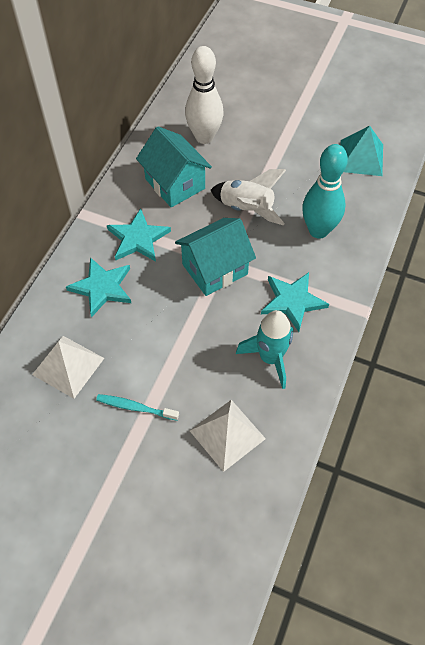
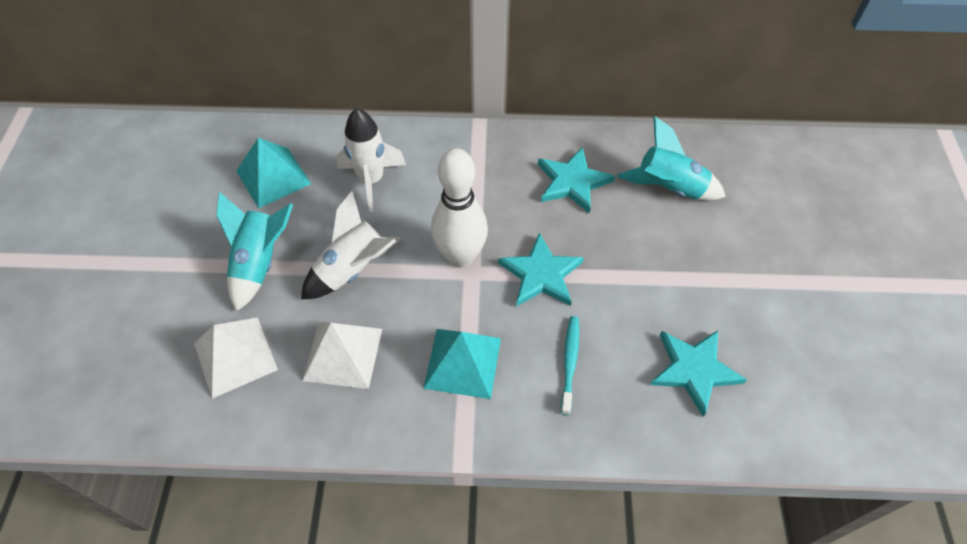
turquoise bowling pin: [302,144,348,239] = 1 -> none = 0
turquoise house: [136,126,212,207] [175,218,256,296] = 2 -> none = 0
turquoise pyramid: [340,126,383,176] = 1 -> [236,138,311,209] [423,329,501,399] = 2
turquoise rocket: [236,310,293,389] = 1 -> [216,191,293,311] [617,116,726,200] = 2
white rocket: [211,169,286,225] = 1 -> [301,191,401,299] [336,108,406,212] = 2

